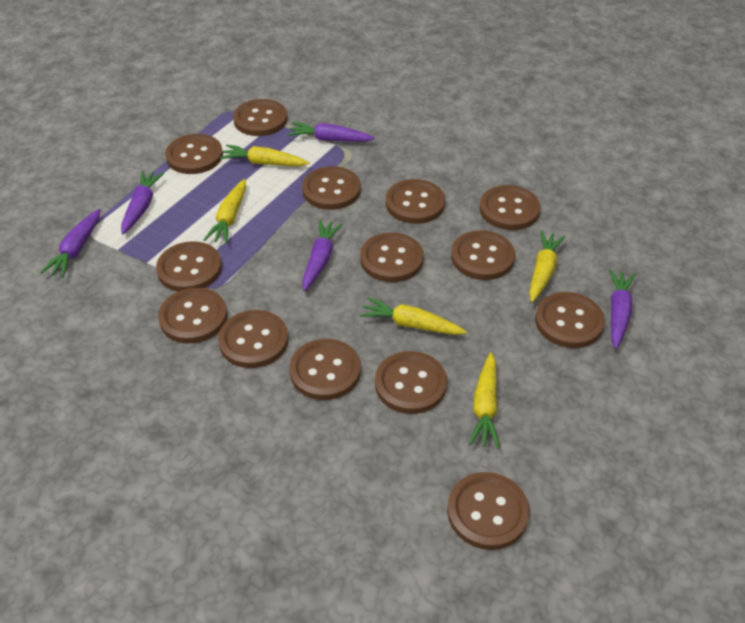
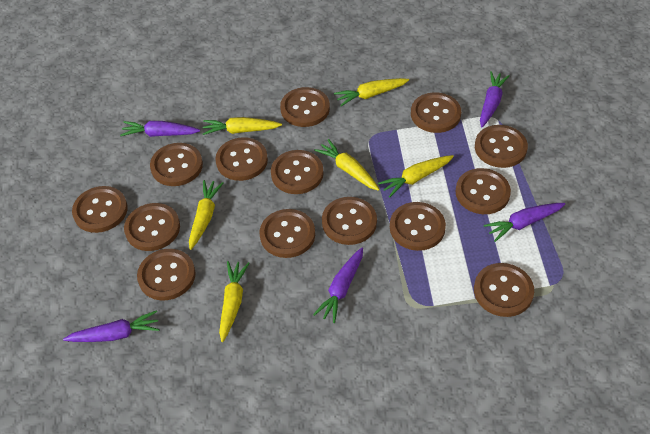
yellow carrot: [204,179,246,244] [220,144,309,166] [360,297,467,335] [469,352,500,448] [529,231,565,303] = 5 -> [189,180,224,250] [203,117,282,135] [219,261,249,342] [314,139,380,191] [334,78,409,106] [378,155,454,197] = 6

